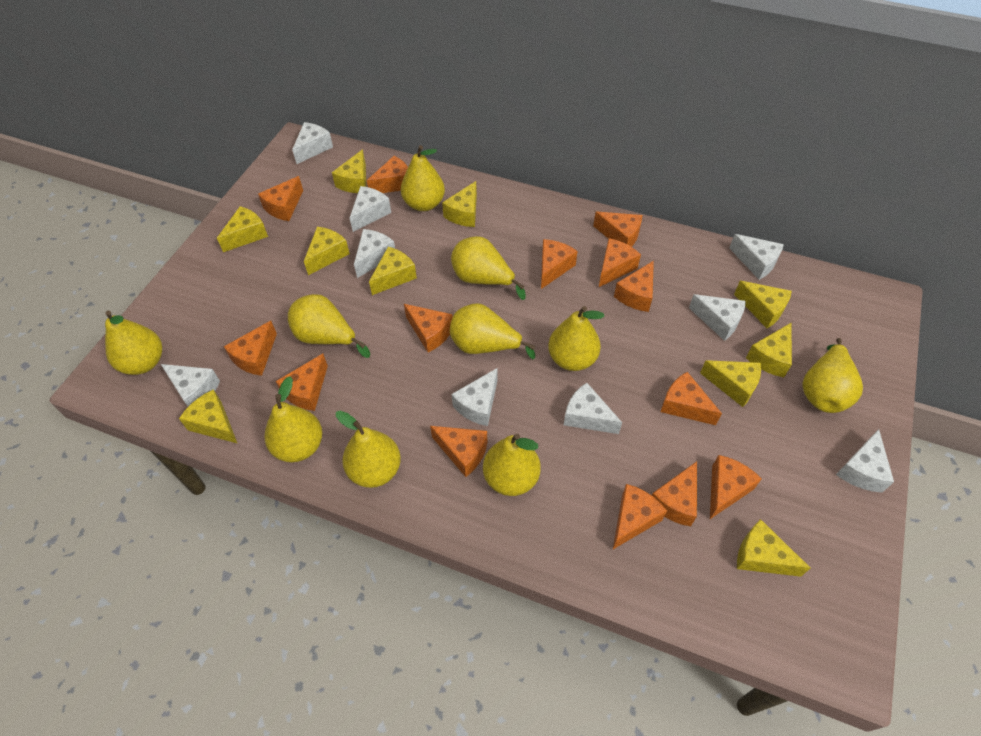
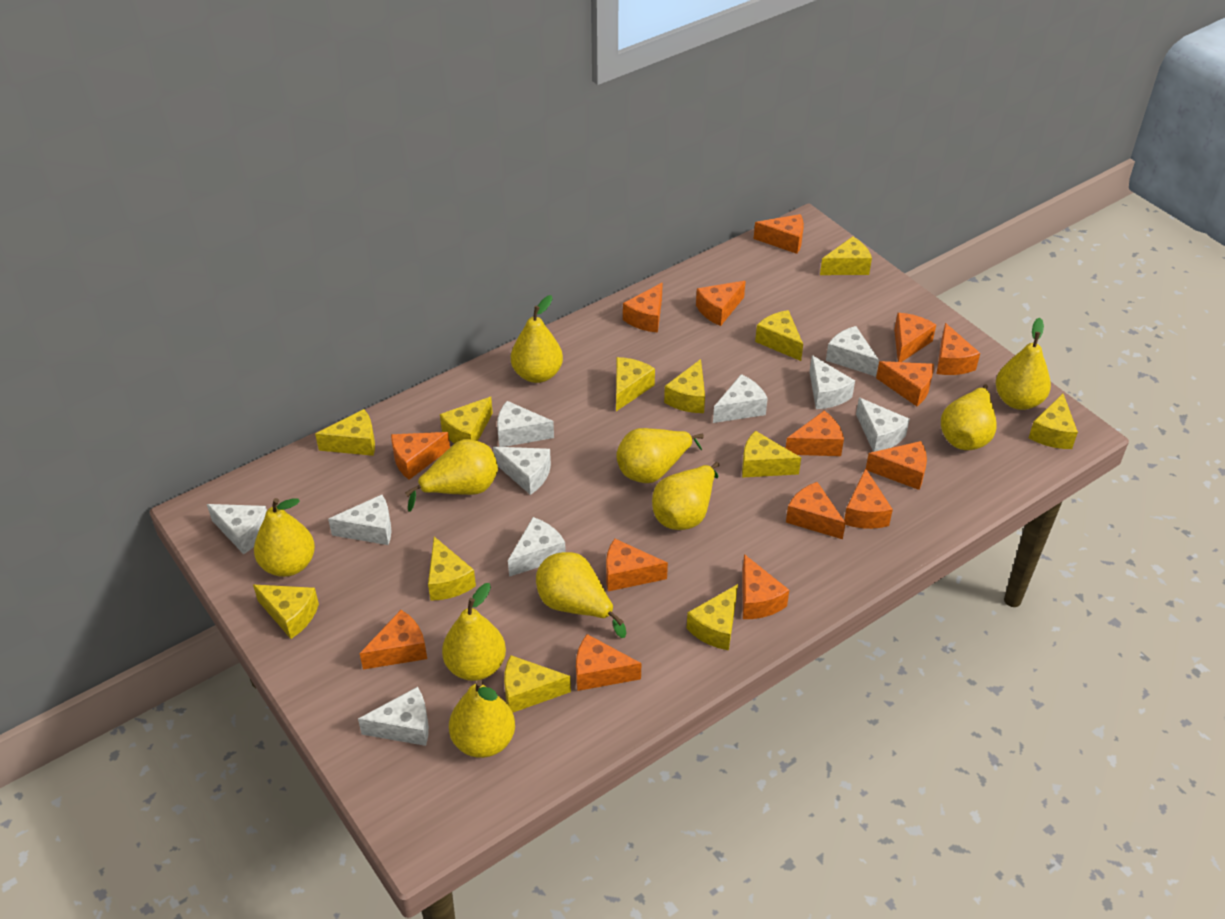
orange cheese: [224,321,277,376] [258,176,303,221] [276,354,328,411] [367,156,408,193] [404,304,453,352] [430,426,487,477] [541,239,577,289] [593,212,642,247] [599,238,641,287] [613,484,667,549] [614,261,654,312] [652,461,697,527] [661,372,722,425] [710,455,762,519] = 14 -> [359,610,427,670] [391,432,450,480] [576,634,641,691] [606,539,668,591] [623,283,663,333] [696,281,746,326] [742,554,789,619] [754,214,804,254] [786,411,844,456] [786,482,846,539] [844,469,893,529] [866,441,927,490] [876,361,934,406] [894,313,936,362] [937,323,980,375] = 15
white cheese: [161,364,220,406] [292,122,333,164] [350,186,391,232] [354,229,395,278] [452,368,498,426] [564,383,622,434] [689,294,746,341] [729,234,784,280] [836,429,894,493] = 9 -> [207,504,267,555] [328,495,391,545] [358,687,429,746] [493,447,551,495] [497,401,554,447] [508,517,566,577] [713,374,768,423] [810,355,855,409] [826,326,879,377] [856,398,910,452] = 10
yellow cheese: [179,389,238,444] [217,206,268,252] [304,227,350,275] [332,149,366,193] [369,247,417,295] [442,181,477,227] [700,360,761,407] [734,281,792,328] [737,519,810,577] [746,323,792,377] = 10 -> [253,585,319,639] [315,409,375,456] [428,537,476,601] [440,397,493,444] [504,655,571,712] [616,357,655,411] [664,359,705,413] [686,584,738,650] [742,431,801,478] [755,310,803,361] [820,236,872,275] [1029,394,1078,449] = 12

